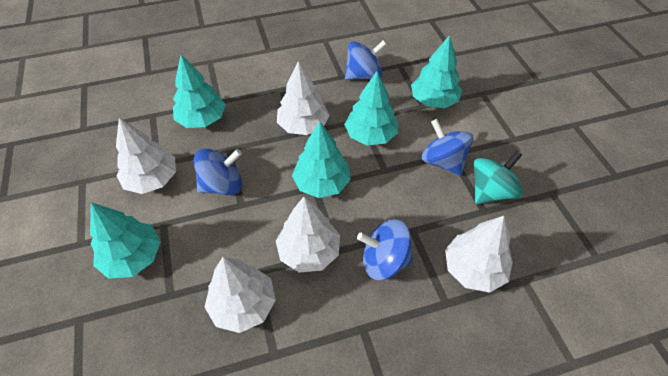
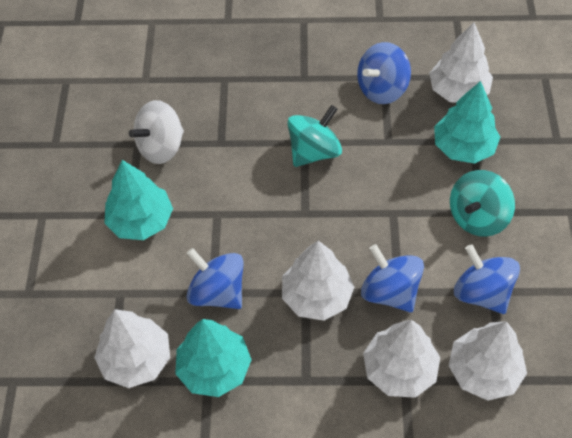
turquoise spinning top: [473,151,523,204] = 1 -> [287,105,342,167] [450,170,515,237] = 2
turquoise tree: [90,202,161,279] [173,55,226,128] [292,122,351,198] [344,71,398,145] [411,35,462,108] = 5 -> [104,160,173,240] [175,319,252,397] [434,81,500,163] = 3
white spinning top: none = 0 -> [129,100,184,164] = 1

